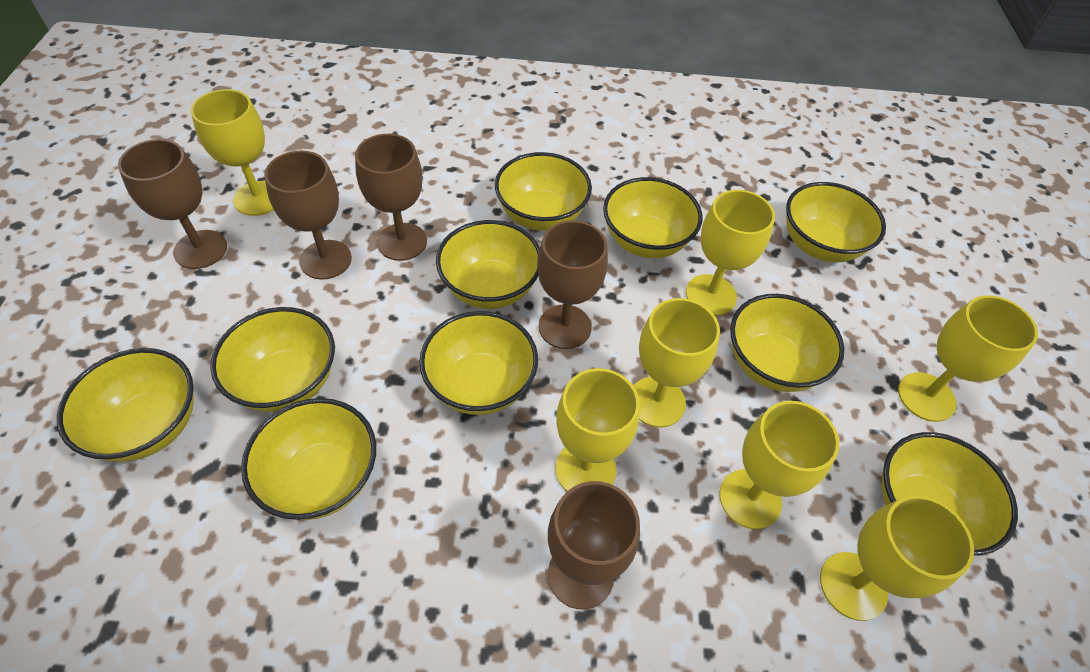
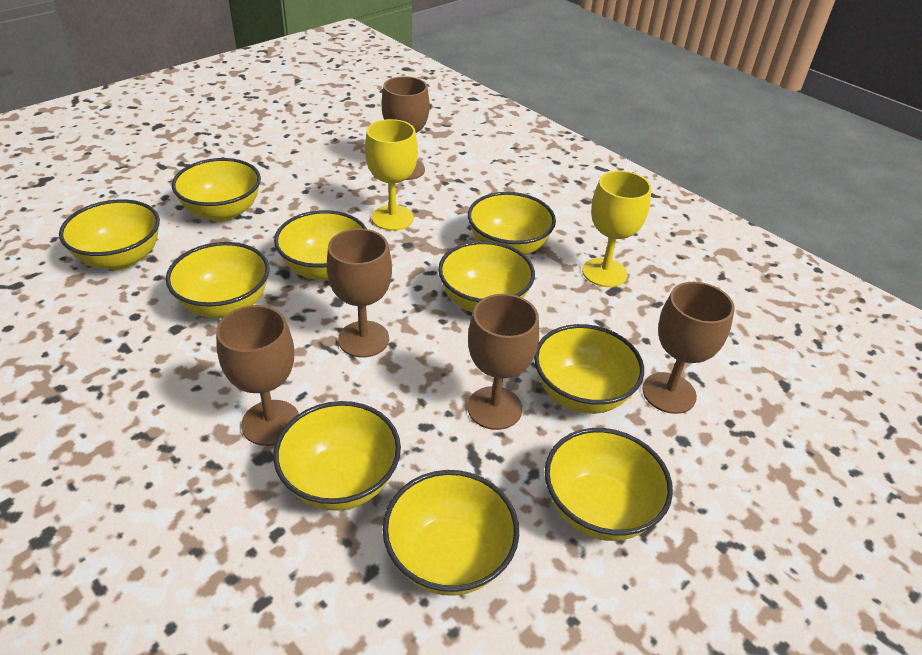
yellow goblet: [191,89,274,216] [555,368,640,491] [634,298,720,427] [686,190,775,316] [719,401,839,529] [820,495,974,621] [898,295,1038,422] = 7 -> [365,119,418,231] [582,171,652,287] = 2

